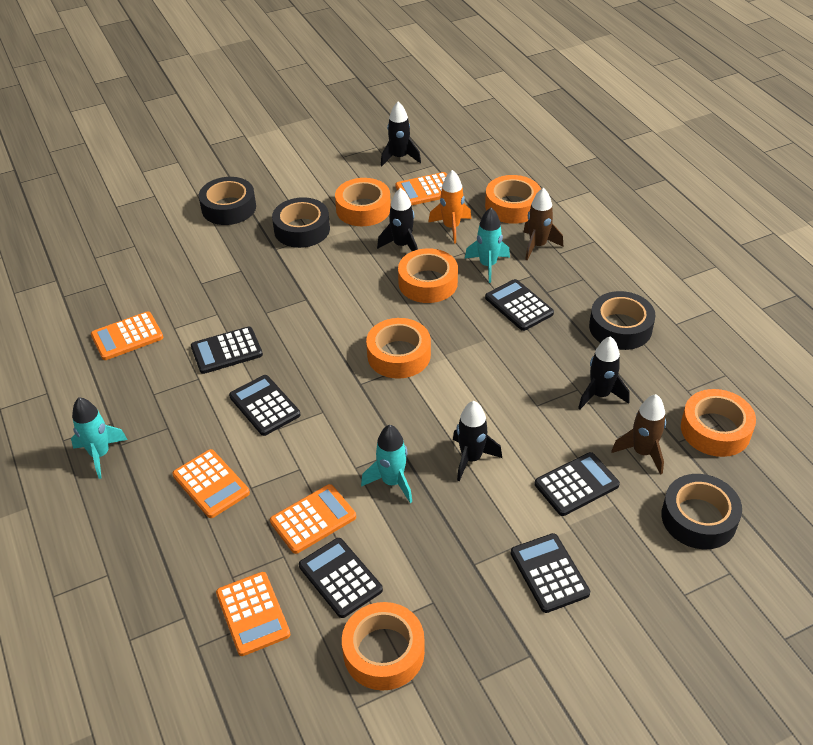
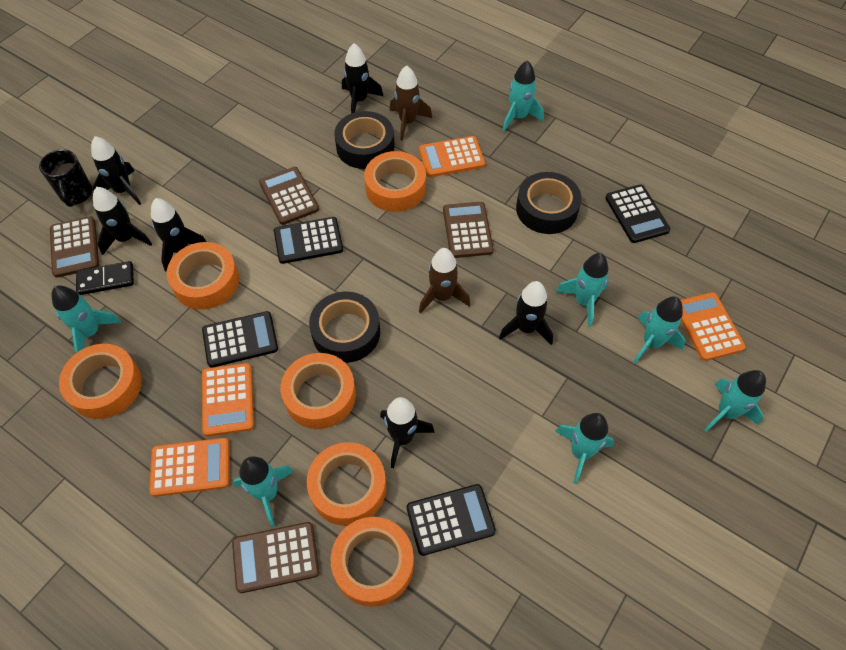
black calculator: [191,326,263,374] [229,375,300,436] [299,538,383,618] [485,279,554,331] [511,533,590,613] [535,452,620,516] = 6 -> [202,311,278,368] [274,217,343,264] [407,484,496,556] [605,185,670,243] = 4
black domino: none = 0 -> [76,261,134,295] = 1
black mug: none = 0 -> [39,149,92,207] = 1
black rocket: [377,188,418,251] [381,102,421,166] [453,401,502,481] [578,336,629,409] = 4 -> [91,136,141,205] [93,187,152,255] [151,198,207,272] [342,43,383,114] [380,397,435,468] [499,281,553,345] = 6
black tape: [199,177,256,225] [272,197,330,248] [589,291,656,350] [661,474,742,549] = 4 -> [309,292,380,363] [334,111,395,169] [516,172,582,234] = 3
brown calculator: none = 0 -> [50,216,99,278] [232,522,319,593] [259,167,319,225] [443,202,494,258] = 4
orange calculator: [91,311,163,360] [172,449,250,518] [216,572,290,656] [270,484,356,554] [395,172,447,205] = 5 -> [149,438,230,497] [202,363,254,437] [419,136,485,177] [681,292,746,361] = 4
orange rocket: [428,170,471,244] = 1 -> none = 0
turquoise rocket: [71,397,128,479] [361,425,412,503] [465,208,510,283] = 3 -> [52,285,121,353] [234,456,294,527] [502,60,544,131] [555,413,614,484] [556,253,608,327] [633,296,685,364] [704,370,766,432] = 7

